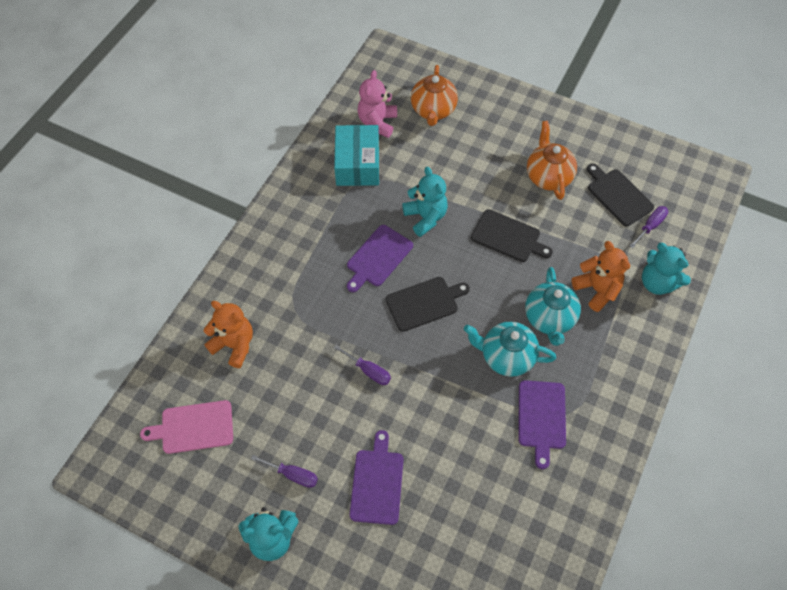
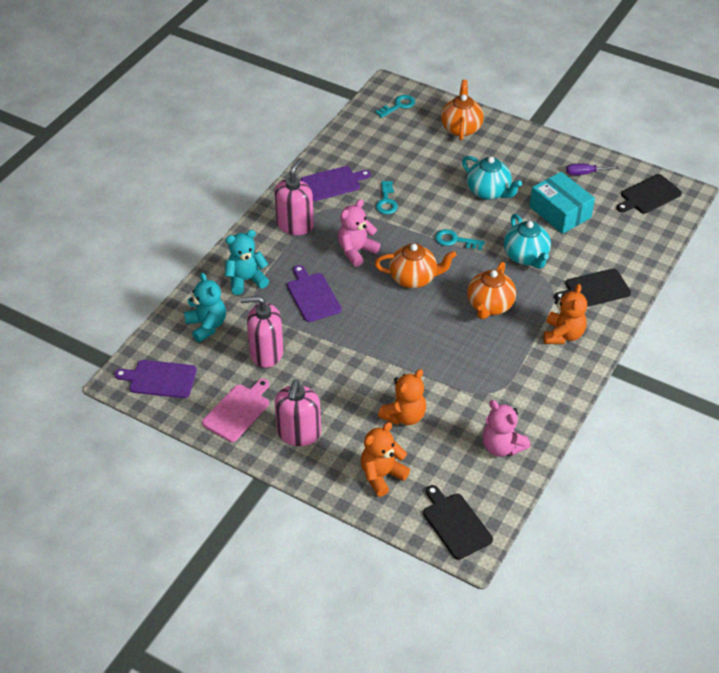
orange teapot: [411,65,458,126] [527,121,577,200] = 2 -> [375,243,456,288] [441,80,484,140] [467,262,516,319] = 3
orange teddy bear: [204,301,253,368] [572,241,630,312] = 2 -> [361,422,410,497] [378,369,426,425] [543,284,587,344] = 3
pink soap dispenser: none = 0 -> [240,296,284,368] [275,158,314,235] [275,380,321,446] = 3
pink teddy bear: [357,70,397,138] = 1 -> [338,199,380,267] [482,400,530,457] = 2
purple screwdriver: [251,455,318,488] [334,345,391,385] [629,206,668,248] = 3 -> [566,164,619,175] = 1
turquoise key: none = 0 -> [375,95,415,118] [376,181,398,214] [435,229,485,250] = 3
turquoise teddy bear: [238,507,299,561] [402,167,448,237] [642,243,691,295] = 3 -> [184,272,226,342] [225,230,269,295] = 2

